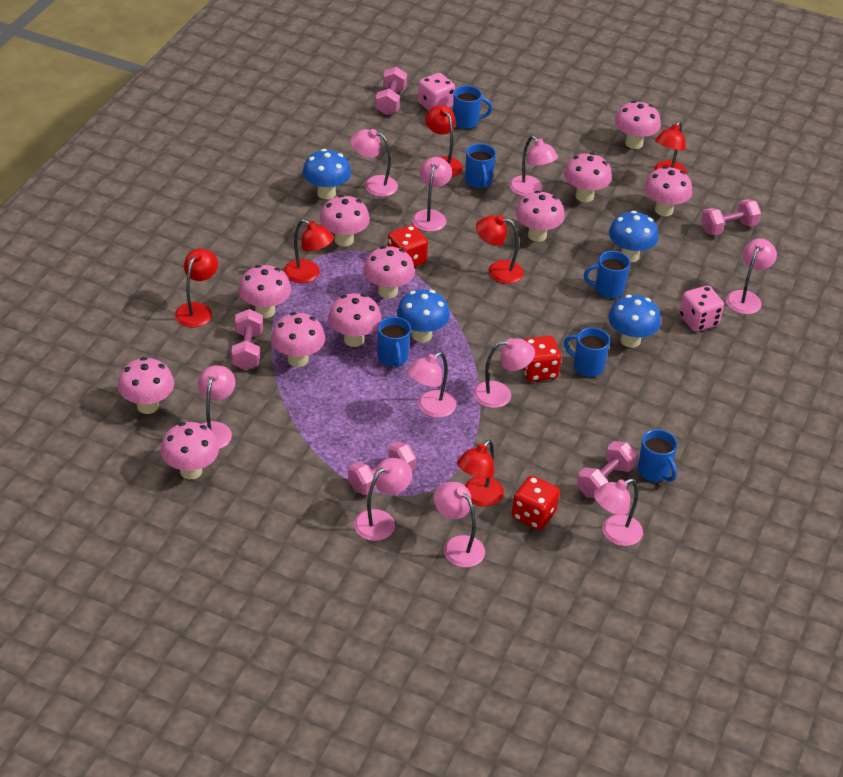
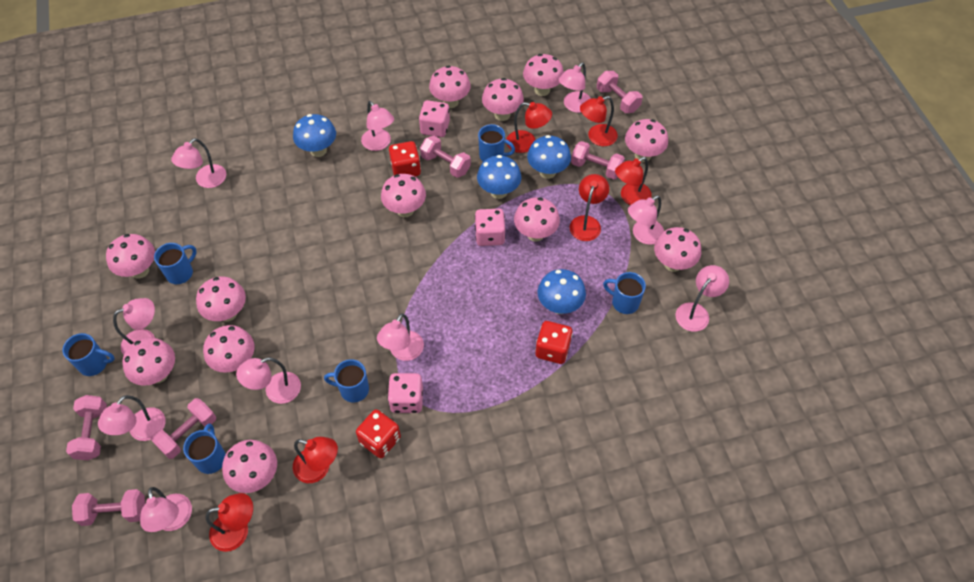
pink dice: [418,73,455,111] [679,286,724,332] = 2 -> [388,373,423,413] [419,100,450,137] [475,209,505,246] = 3
pink dumbbell: [231,309,263,370] [348,442,416,495] [375,67,407,115] [577,441,637,498] [701,199,761,235] = 5 -> [66,395,107,460] [72,489,145,526] [151,398,216,459] [420,136,471,178] [571,141,625,180] [597,71,643,113] = 6
pink mushroom: [118,357,174,414] [161,422,219,479] [238,265,291,318] [271,312,325,367] [320,195,370,247] [328,293,382,347] [363,246,415,299] [515,191,565,242] [564,153,612,202] [615,101,661,149] [644,166,692,217] = 11 -> [106,234,155,279] [122,338,175,386] [196,276,246,322] [203,325,255,373] [222,440,277,493] [381,174,426,217] [429,65,471,108] [482,78,524,121] [514,197,560,242] [523,54,564,96] [625,119,668,162] [654,227,701,272] = 12

